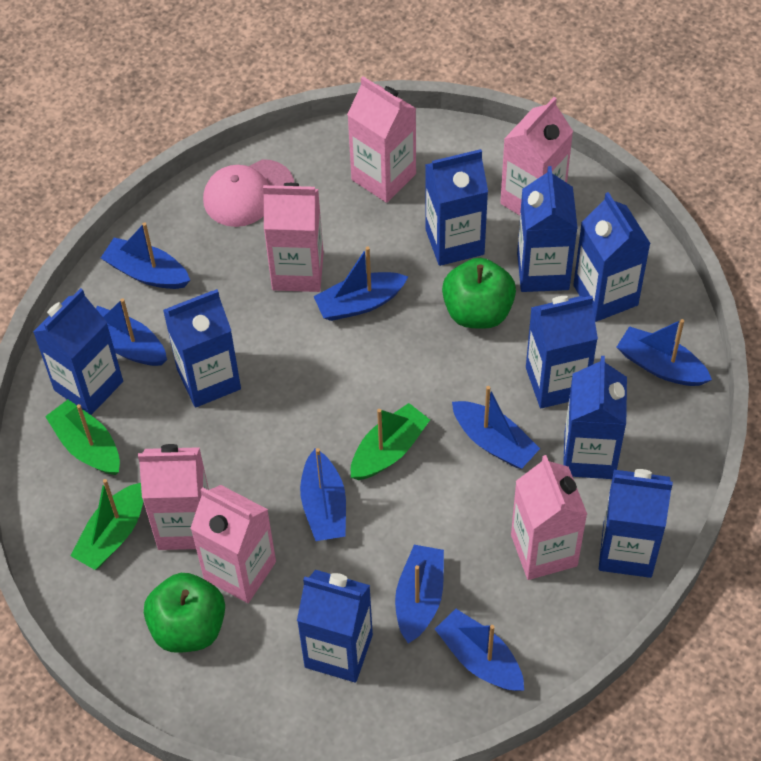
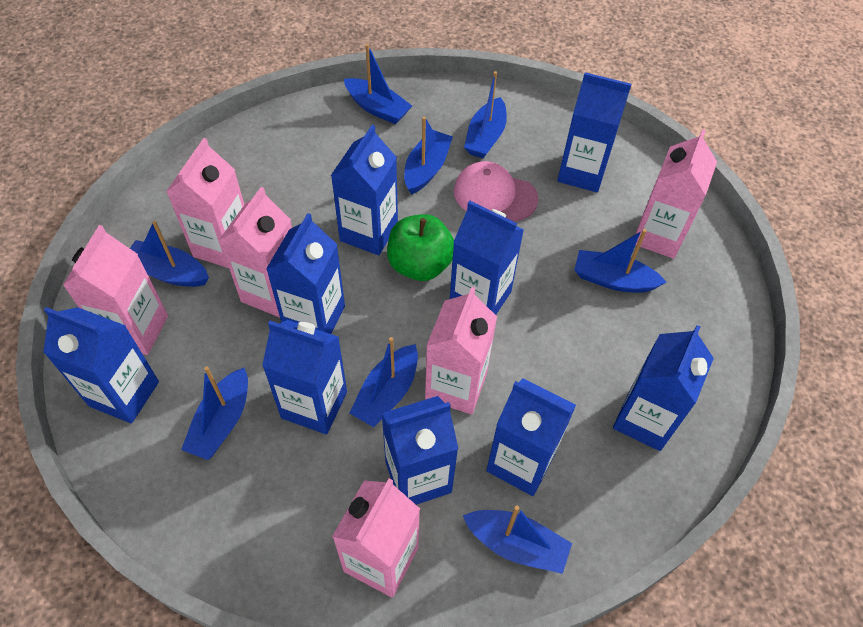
green apple: [144,573,225,653] [442,258,516,329] = 2 -> [387,214,454,281] = 1
green boat: [45,400,120,475] [70,479,143,570] [351,403,430,480] = 3 -> none = 0

